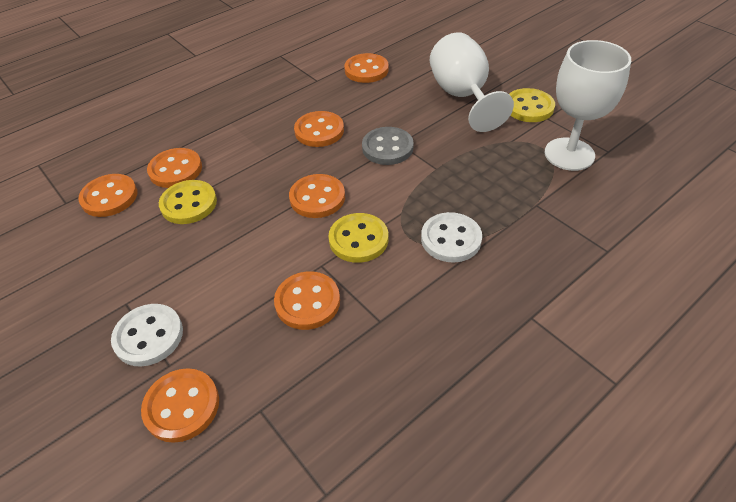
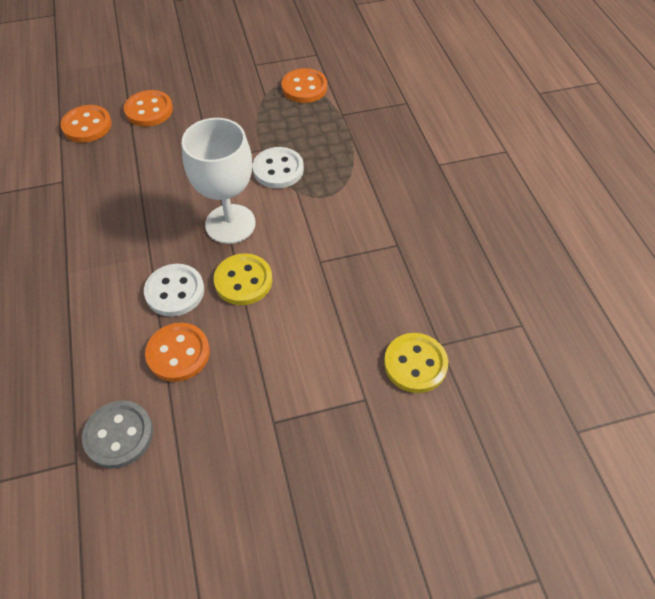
orange button: [78,174,137,217] [141,368,219,443] [147,148,202,188] [274,272,340,330] [289,174,345,218] [294,111,344,147] [344,53,389,83] = 7 -> [60,105,112,143] [124,90,173,127] [145,323,210,382] [282,68,327,103] = 4
white goblet: [430,32,514,132] [544,40,631,171] = 2 -> [182,118,256,244] = 1
yellow button: [159,180,217,224] [328,213,388,263] [509,88,555,122] = 3 -> [214,253,273,305] [384,333,448,393] = 2

